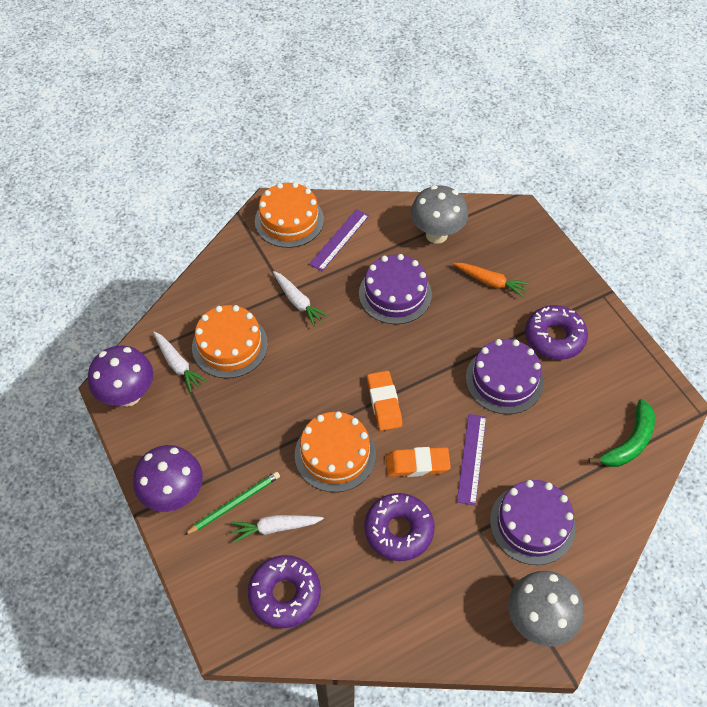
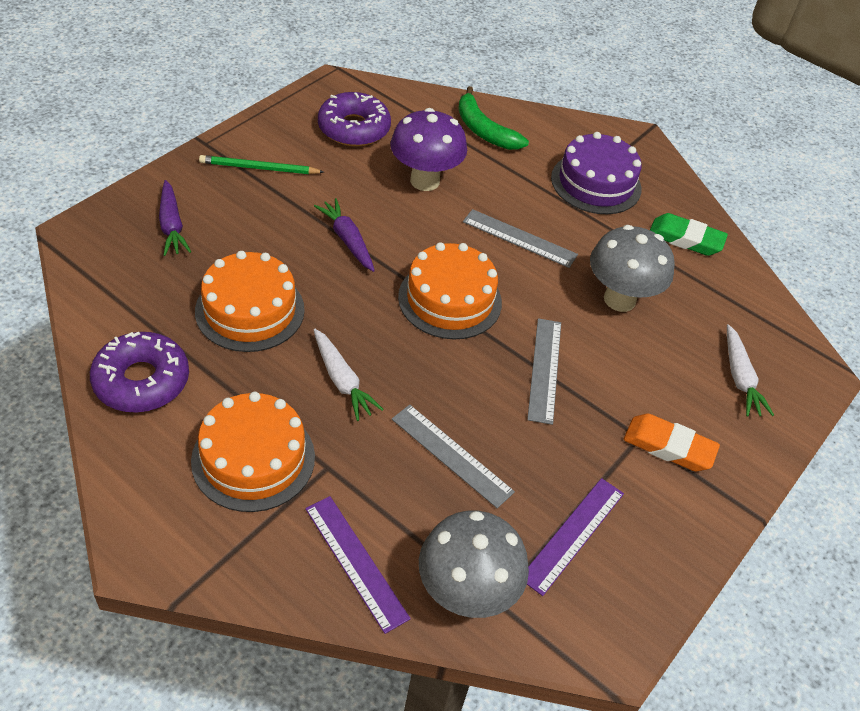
green eraser: none = 0 -> [650,213,728,256] = 1
grey ruler: none = 0 -> [392,405,515,508] [463,209,578,268] [527,318,561,425] = 3
orange carrot: [453,263,530,297] = 1 -> none = 0
orange eraser: [367,371,402,431] [386,447,451,477] = 2 -> [624,414,720,471] = 1
purple cake: [359,254,432,324] [466,339,544,414] [490,480,576,565] = 3 -> [551,132,642,214] = 1
purple carrot: none = 0 -> [159,180,191,256] [314,198,375,272] = 2
purple donut: [248,555,321,628] [364,493,435,561] [525,305,588,360] = 3 -> [90,331,189,412] [318,92,391,146] = 2
purple mushroom: [88,345,153,407] [133,445,203,512] = 2 -> [390,108,467,191] = 1
white carrot: [153,332,207,392] [231,515,324,543] [273,271,329,327] = 3 -> [314,329,384,421] [727,324,774,417] = 2

